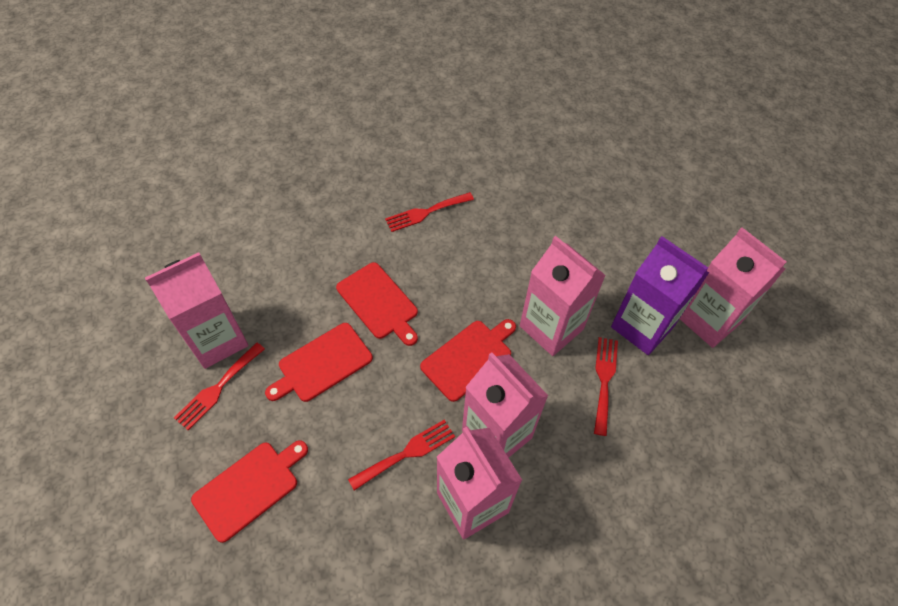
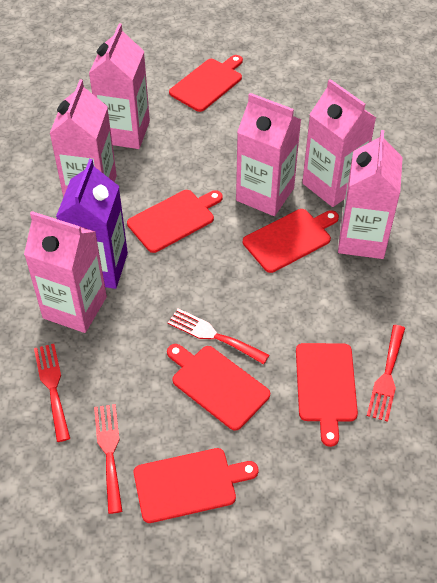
pink carton: [145,252,249,369] [437,427,522,540] [462,352,548,458] [520,236,606,356] [680,228,786,348] = 5 -> [24,211,107,333] [49,79,117,197] [89,24,150,149] [236,93,301,216] [302,79,376,207] [338,130,403,259] = 6
red cutting board: [191,440,308,543] [265,323,373,402] [336,262,418,346] [420,319,516,402] = 4 -> [127,190,223,253] [134,448,259,523] [167,344,270,431] [169,55,243,112] [243,209,339,273] [296,343,358,447] = 6

